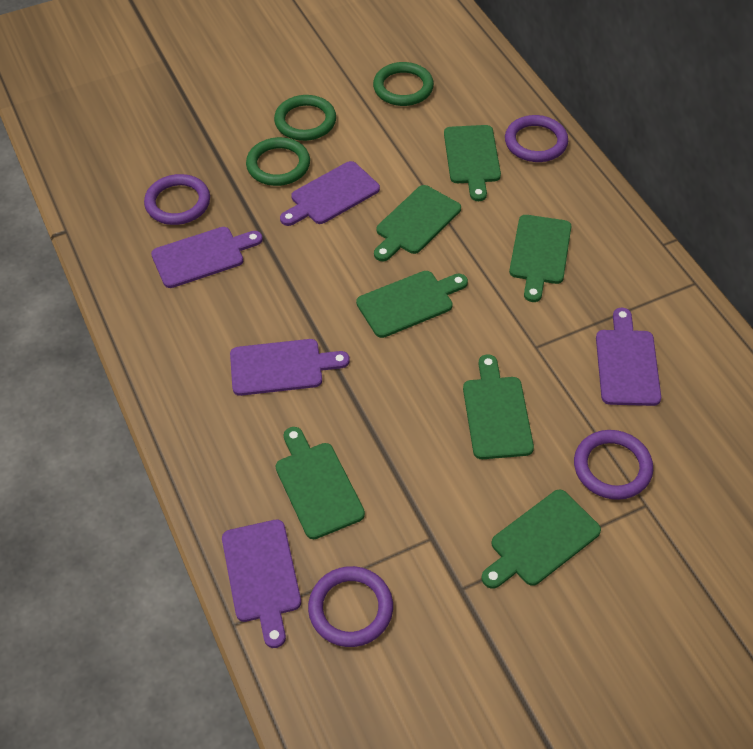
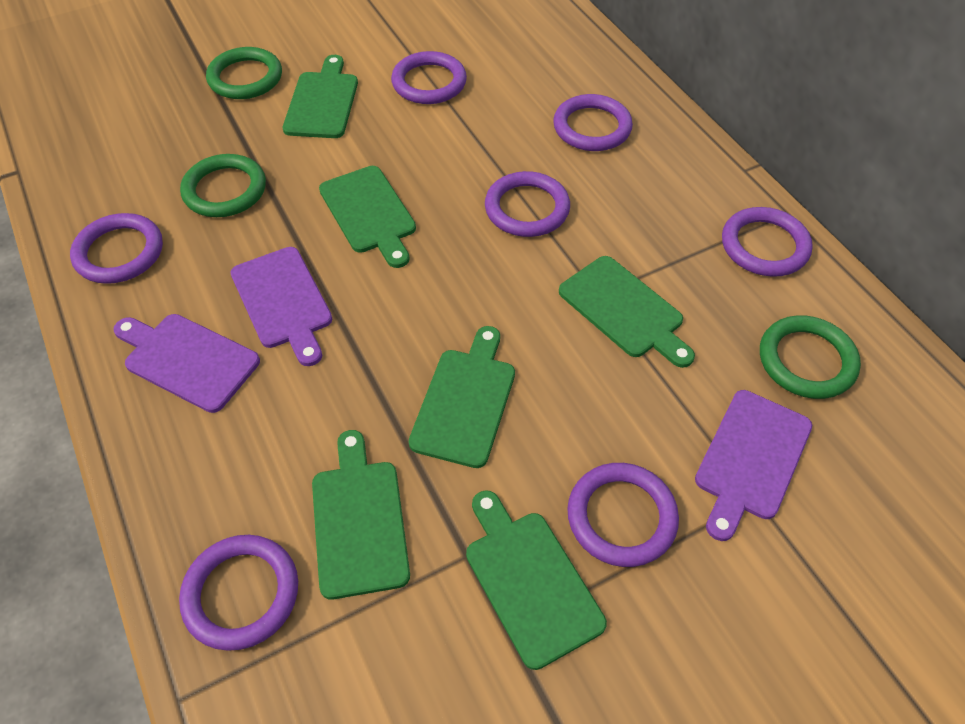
green cutting board: [276,427,365,539] [356,271,468,338] [374,185,461,261] [444,125,501,201] [463,354,534,459] [481,490,601,589] [509,215,572,302] = 7 -> [283,55,358,138] [312,430,410,599] [319,166,416,268] [409,326,515,468] [466,490,607,670] [559,256,695,368] = 6
purple cutting board: [151,227,263,288] [222,520,301,648] [230,339,350,396] [280,161,380,226] [596,308,661,406] = 5 -> [113,314,260,413] [230,247,332,366] [695,390,812,541] = 3
purple ring: [144,174,210,225] [308,566,393,647] [505,115,568,162] [574,430,653,500] = 4 -> [70,213,163,284] [179,535,298,651] [391,51,467,104] [485,171,570,237] [553,94,633,151] [567,463,679,567] [722,207,813,277] = 7

